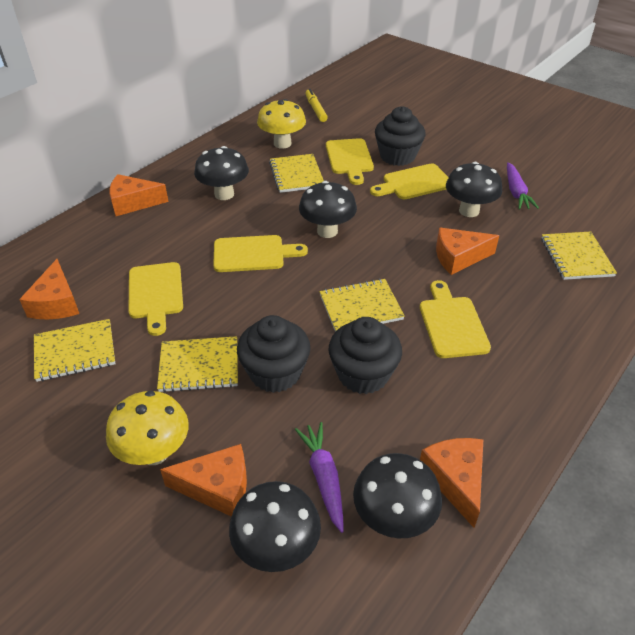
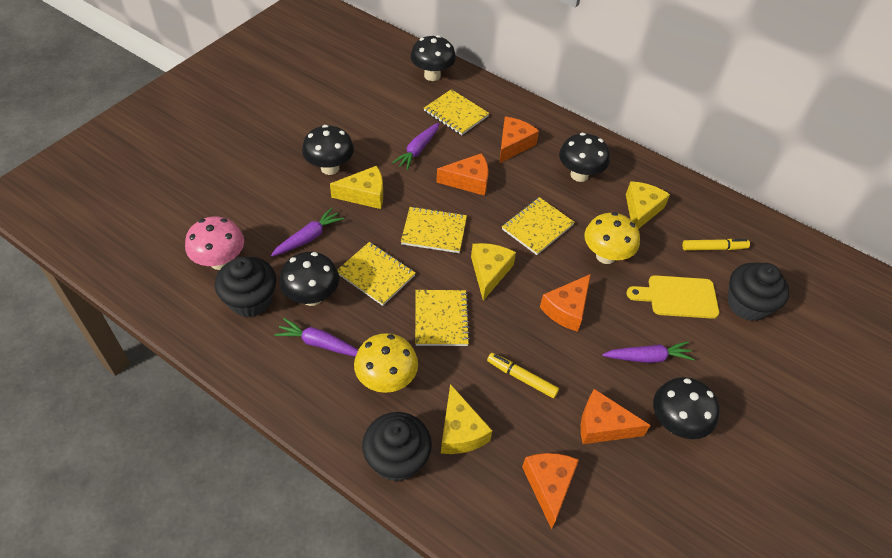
pink mushroom: none = 0 -> [185,217,244,270] = 1
purple carrot: [295,422,344,533] [507,162,539,209] = 2 -> [271,208,344,257] [274,318,358,356] [392,123,439,170] [602,341,695,363] = 4
yellow cheese: none = 0 -> [330,166,383,209] [441,384,493,454] [471,243,516,301] [626,181,670,229] = 4
yellow cutting board: [128,262,183,336] [213,235,308,272] [326,138,374,185] [370,163,449,199] [420,280,491,358] = 5 -> [626,275,719,319] = 1
yellow marker: [305,89,328,122] = 1 -> [487,353,559,398] [682,239,750,251] = 2

